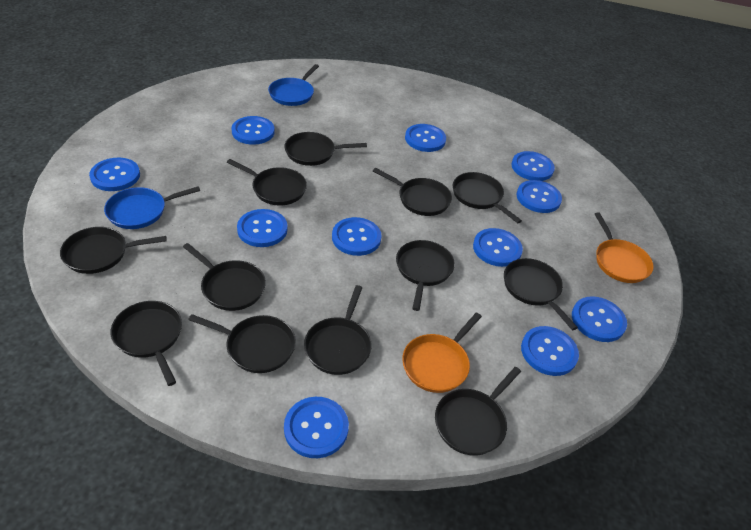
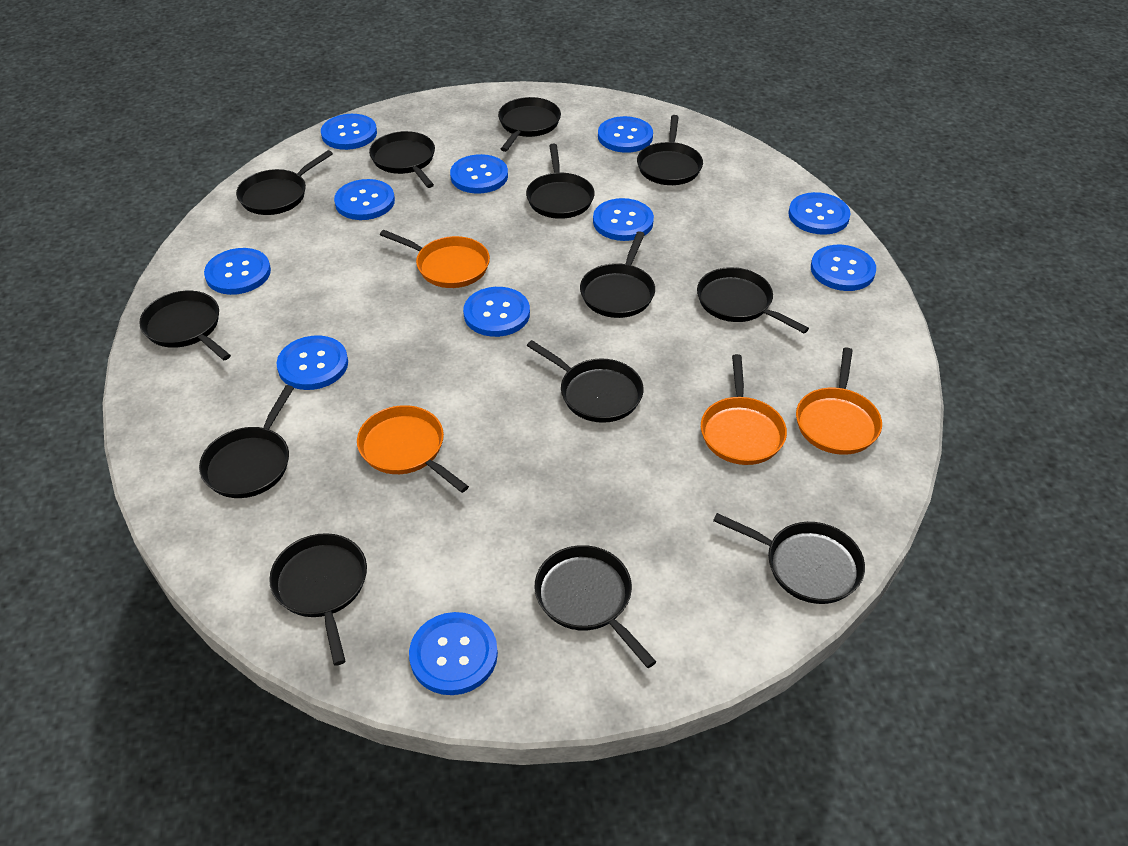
black pan: [60,227,167,274] [111,301,182,386] [183,243,266,311] [188,314,296,373] [227,159,307,206] [284,132,367,166] [304,285,372,375] [373,168,452,216] [396,240,455,311] [435,367,521,455] [453,172,522,223] [504,258,578,330] = 12 -> [139,291,231,360] [199,385,294,498] [236,150,333,215] [269,533,367,666] [369,131,435,188] [498,97,561,152] [526,144,595,219] [527,340,644,423] [535,545,656,668] [580,231,655,318] [637,115,703,185] [697,267,809,333] [713,513,865,604] = 13
blue pan: [104,186,200,229] [268,64,319,106] = 2 -> none = 0
orange pan: [402,312,482,393] [595,212,654,283] = 2 -> [357,405,469,493] [380,230,490,288] [701,354,787,465] [796,348,882,455] = 4

